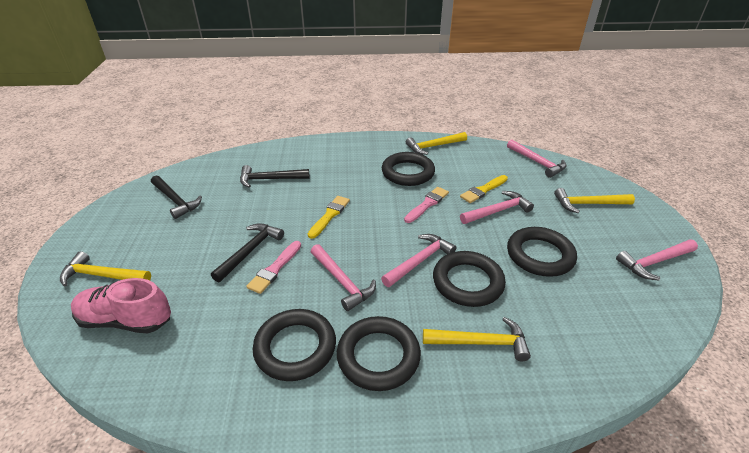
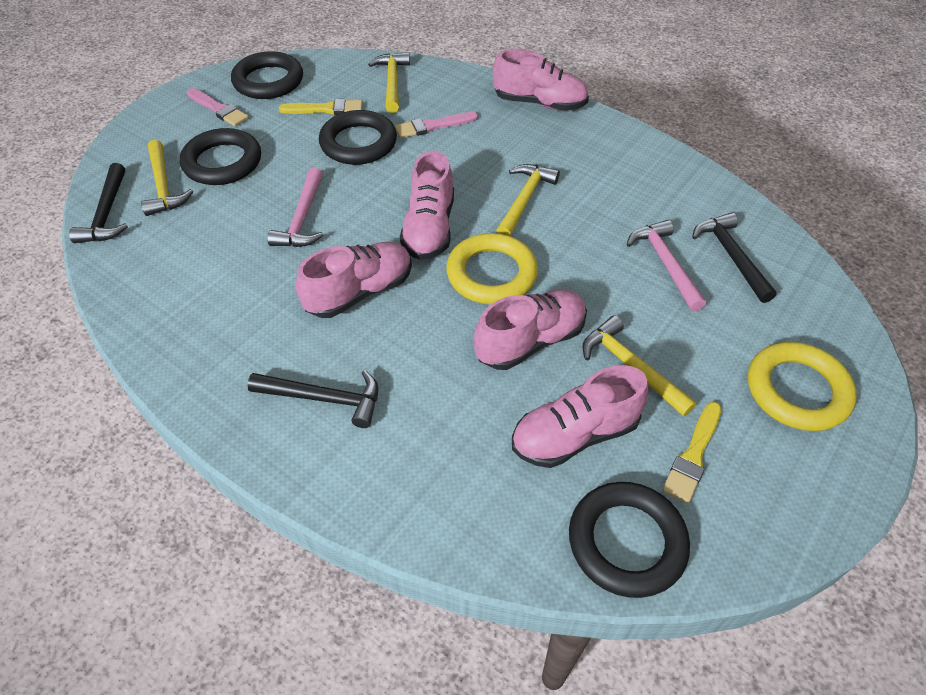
black ring: [253,309,336,381] [337,316,421,391] [382,152,435,186] [433,251,506,307] [507,227,577,277] = 5 -> [180,128,261,185] [231,51,303,99] [319,110,397,165] [569,482,690,598] = 4
pink hammer: [311,244,376,311] [381,234,456,287] [460,191,534,224] [507,140,566,178] [616,240,698,280] = 5 -> [267,168,323,247] [627,220,706,312] = 2
pink shoe: [71,278,171,333] = 1 -> [296,242,412,318] [400,151,454,260] [474,290,587,370] [493,49,589,111] [512,365,649,468] = 5
yellow ring: none = 0 -> [446,233,538,305] [748,342,857,431] = 2

